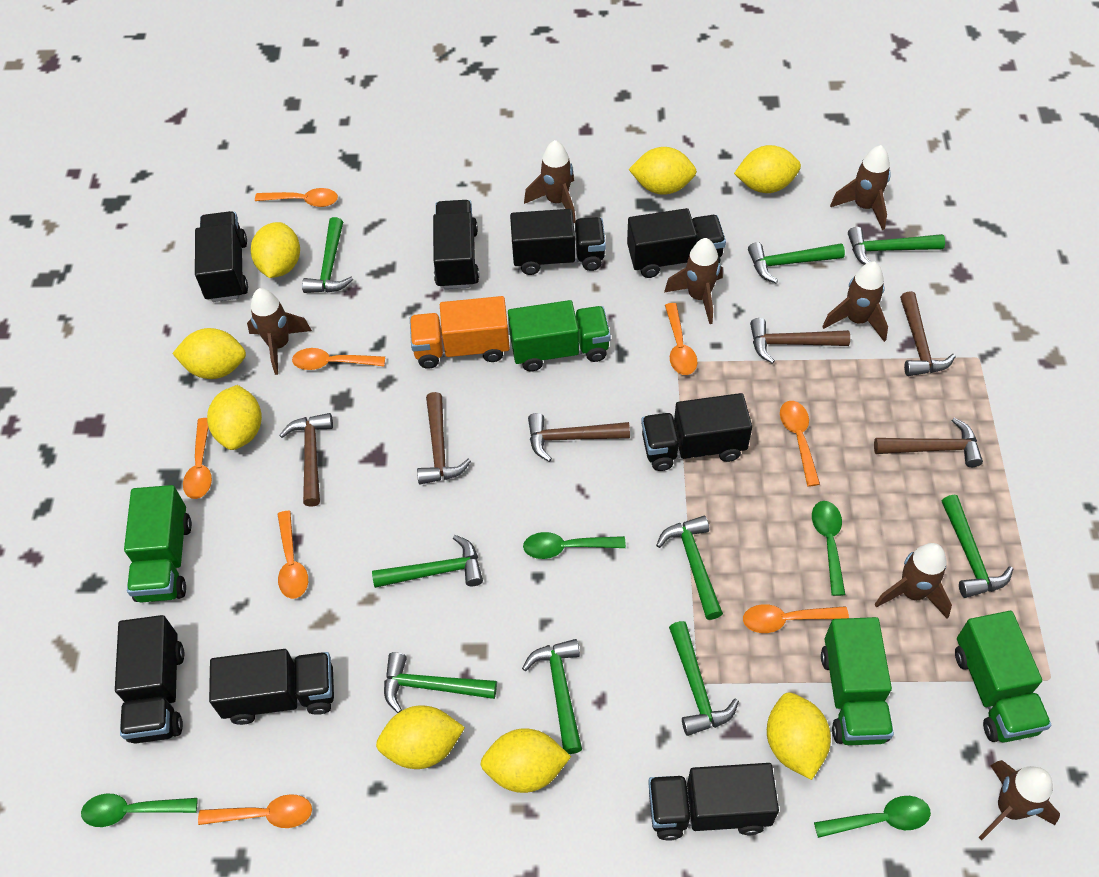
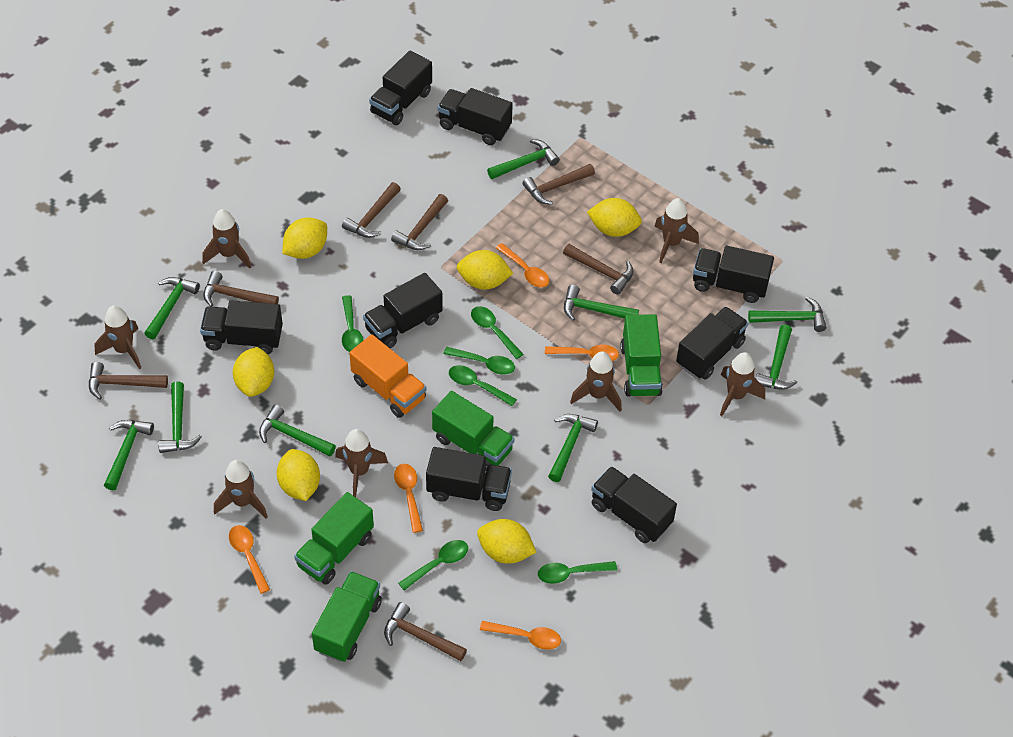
brown hammer: [279,413,333,507] [417,392,471,485] [528,413,630,462] [750,318,850,364] [874,418,983,467] [900,291,956,376] = 6 -> [89,362,168,400] [203,271,279,307] [342,182,401,238] [384,602,467,661] [391,194,448,250] [522,164,595,205] [563,244,634,295] = 7
green spoon: [81,793,198,827] [523,532,626,559] [812,501,845,596] [814,796,931,838] = 4 -> [342,295,363,352] [398,540,468,590] [443,347,515,375] [449,365,517,406] [471,306,523,359] [538,561,617,584] = 6
orange spoon: [183,418,212,499] [198,794,312,828] [255,188,338,207] [277,511,308,599] [292,348,385,370] [665,303,697,375] [743,604,849,633] [780,401,820,487] = 8 -> [229,525,270,594] [394,464,423,533] [480,621,561,650] [496,243,549,287] [545,344,619,361] = 5
yellow lemon: [172,328,246,379] [207,385,262,450] [251,222,300,278] [376,706,465,769] [480,728,571,793] [628,147,697,195] [734,145,801,193] [767,693,831,780] = 8 -> [233,347,274,397] [277,449,320,501] [282,218,327,259] [457,250,513,290] [477,519,537,564] [587,198,642,237] = 6

